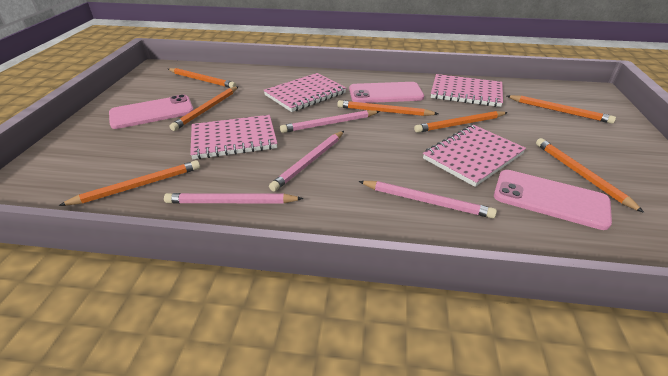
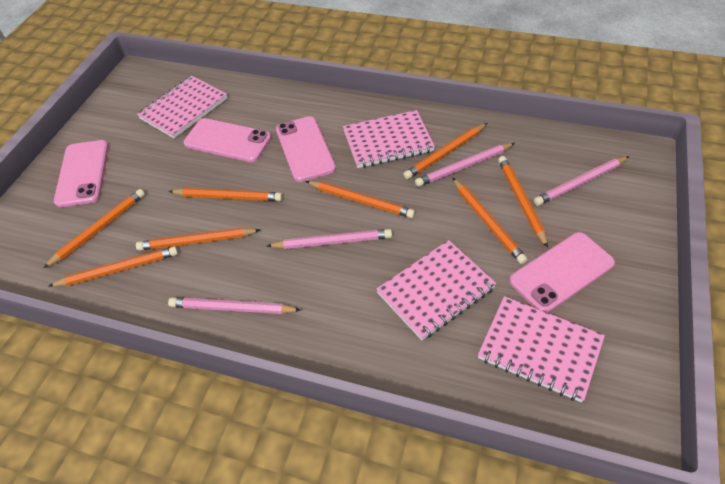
orange pencil: [59,160,200,206] [168,68,236,88] [170,86,238,131] [337,100,438,116] [414,111,508,133] [507,95,616,124] [536,138,644,213] = 7 -> [43,189,145,268] [49,246,178,287] [136,228,260,250] [168,188,283,201] [306,181,415,218] [403,123,487,179] [453,178,528,264] [498,156,548,248] = 8
pink phone: [109,94,194,129] [349,82,424,103] [494,170,612,230] = 3 -> [54,140,109,207] [183,118,271,162] [276,116,336,182] [509,232,615,313] = 4

